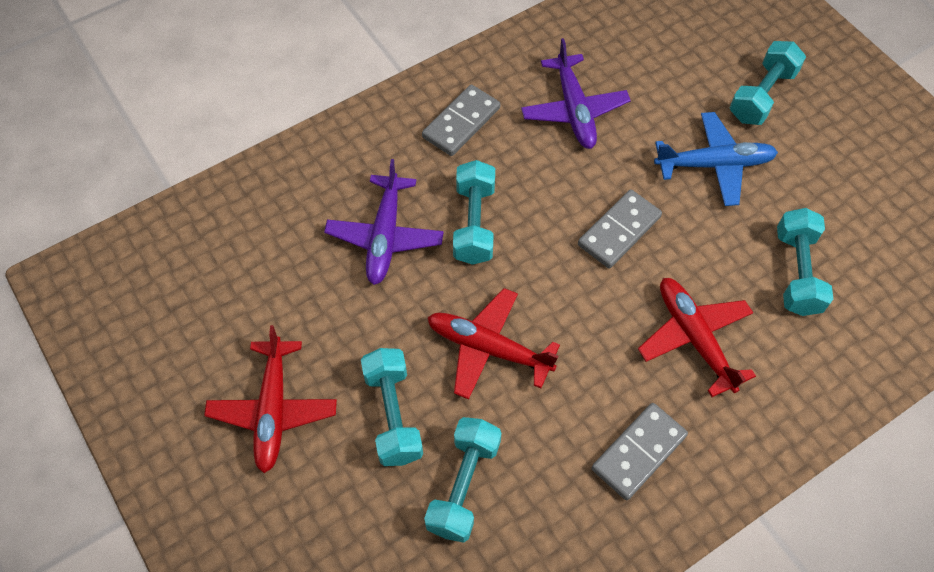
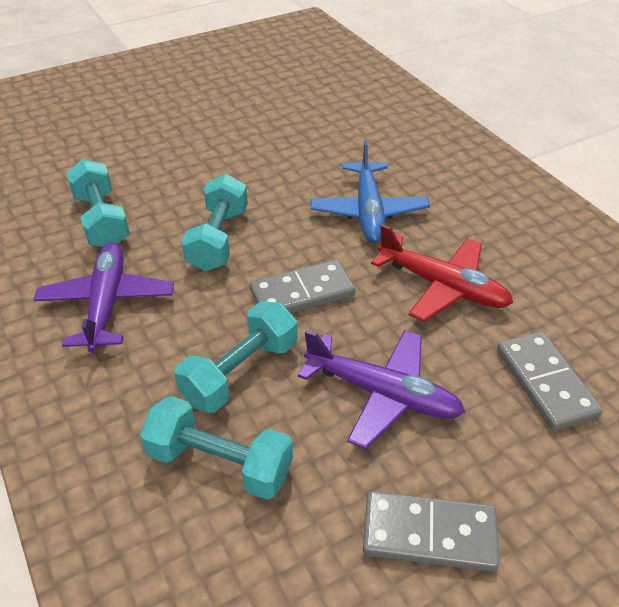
red plane: [204,325,337,473] [427,288,560,400] [638,278,756,397] = 3 -> [371,224,513,322] = 1
turquoise dumbbell: [361,348,423,466] [424,417,502,543] [453,160,495,265] [730,41,806,125] [777,208,833,316] = 5 -> [66,159,130,247] [140,396,293,500] [174,301,297,413] [181,174,248,271] = 4

